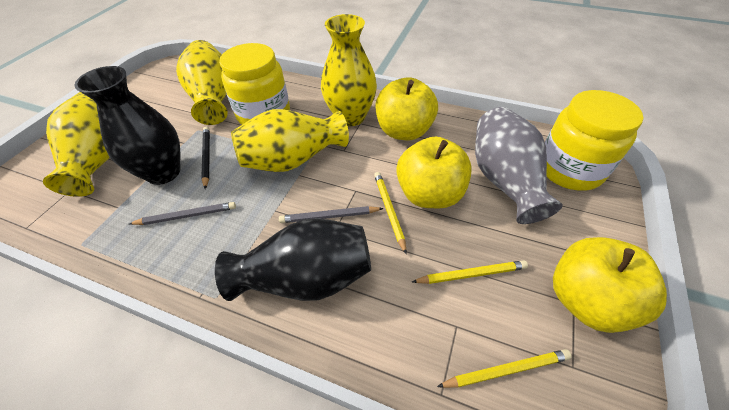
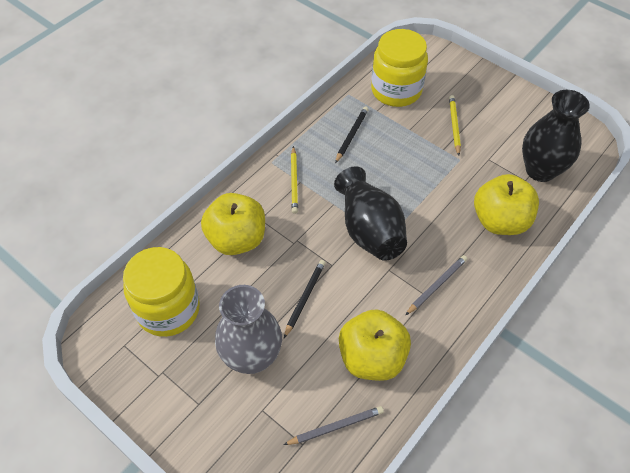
black pencil: [201,127,210,189] = 1 -> [284,260,326,338] [335,107,369,163] = 2
yellow pencil: [374,172,407,254] [412,260,528,284] [437,349,572,388] = 3 -> [291,146,298,214] [449,95,461,156] = 2
yellow vase: [43,92,110,197] [176,40,228,125] [231,109,349,172] [321,14,377,126] = 4 -> none = 0

